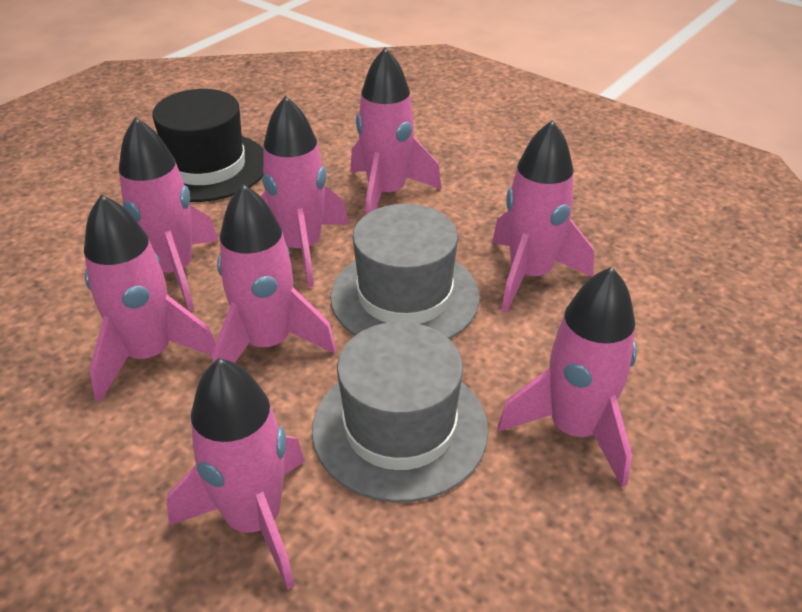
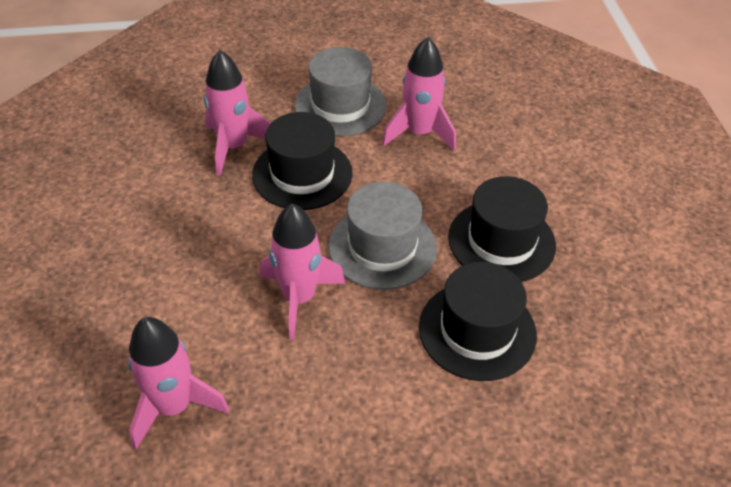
black hat: [152,89,264,202] = 1 -> [252,112,353,210] [419,262,537,381] [448,176,556,282] = 3
pink rocket: [84,194,216,402] [119,117,218,311] [166,358,305,589] [212,184,336,363] [260,96,349,287] [350,48,442,214] [492,120,594,313] [498,267,637,487] = 8 -> [128,317,229,450] [204,50,271,176] [260,204,345,340] [382,37,456,151] = 4

